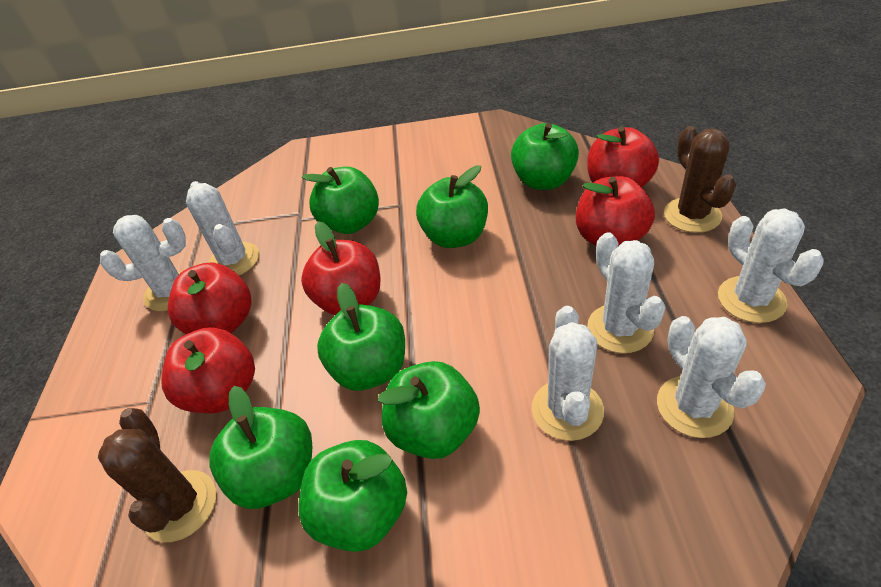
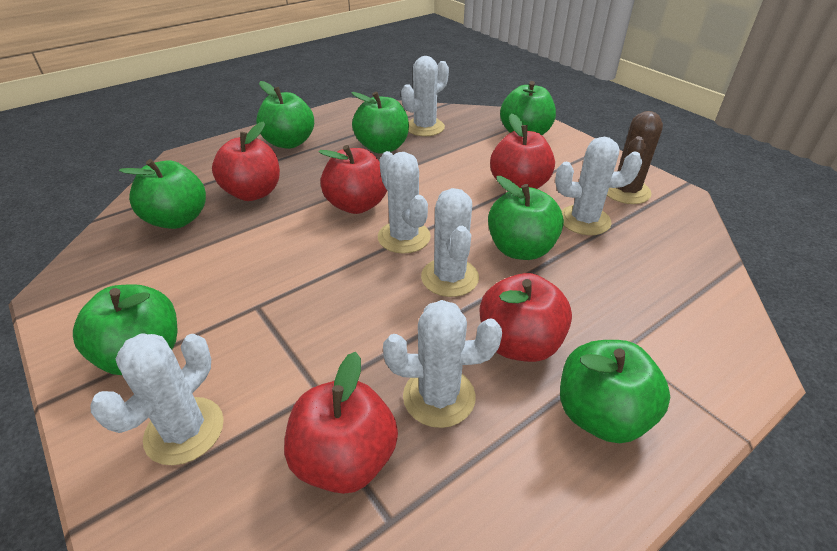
brown cactus: [98,408,216,542] [664,126,736,233] = 2 -> [607,111,663,204] = 1

